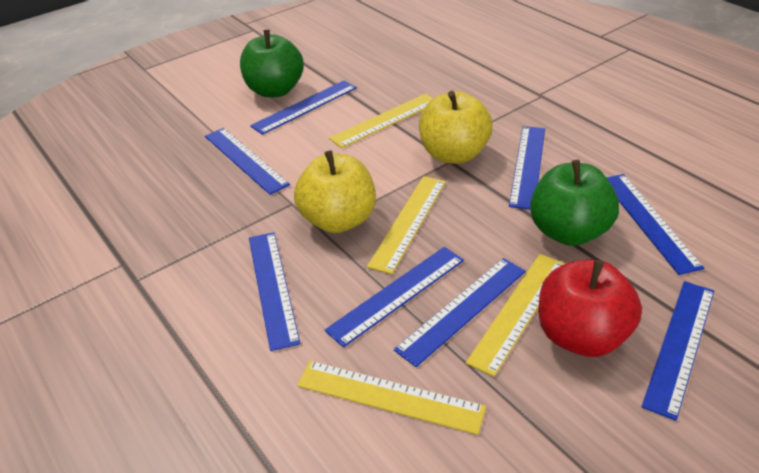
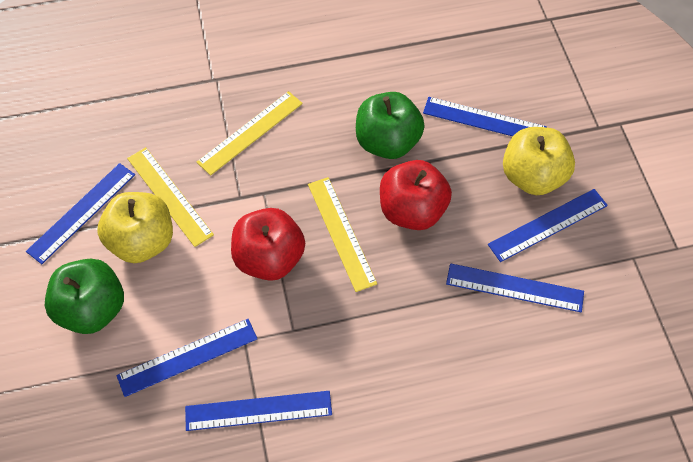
blue ruler: [205,128,290,195] [249,232,300,351] [250,81,357,135] [325,247,464,347] [394,258,526,367] [509,126,545,209] [606,174,704,275] [641,281,714,421] = 8 -> [26,163,135,264] [116,319,258,397] [185,391,332,431] [423,97,547,136] [446,263,584,312] [488,189,608,262] = 6
red apple: [539,260,642,357] = 1 -> [231,208,305,281] [380,160,452,230] = 2
yellow ruler: [297,361,486,435] [329,94,433,148] [367,176,446,274] [466,254,565,376] = 4 -> [127,147,214,247] [197,91,303,176] [308,177,377,292] = 3

